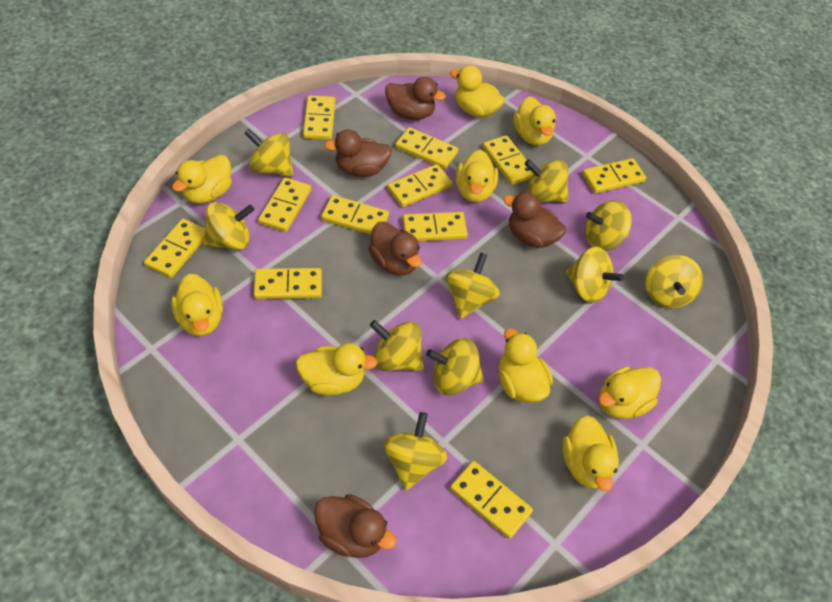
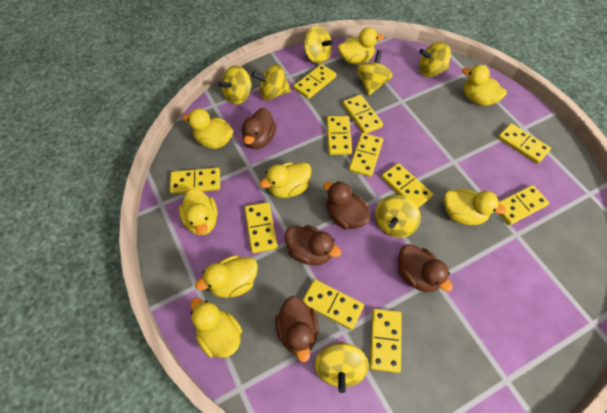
yellow duck: [171,274,223,336] [172,155,232,204] [296,343,378,395] [450,65,505,118] [456,150,498,202] [499,328,553,403] [513,96,556,146] [562,416,619,492] [598,366,661,419] = 9 -> [179,188,218,235] [182,109,233,149] [190,298,242,358] [195,255,258,298] [260,162,312,198] [338,27,384,64] [444,189,506,225] [462,65,507,106] = 8
yellow spinning top: [203,202,254,250] [245,129,293,177] [370,320,424,371] [383,412,447,490] [426,338,484,395] [446,252,500,319] [524,159,568,203] [566,247,624,303] [585,200,632,251] [645,255,703,308] = 10 -> [218,65,252,105] [252,64,291,101] [304,26,334,64] [315,341,369,393] [356,50,393,96] [375,195,421,238] [419,42,451,77] = 7

